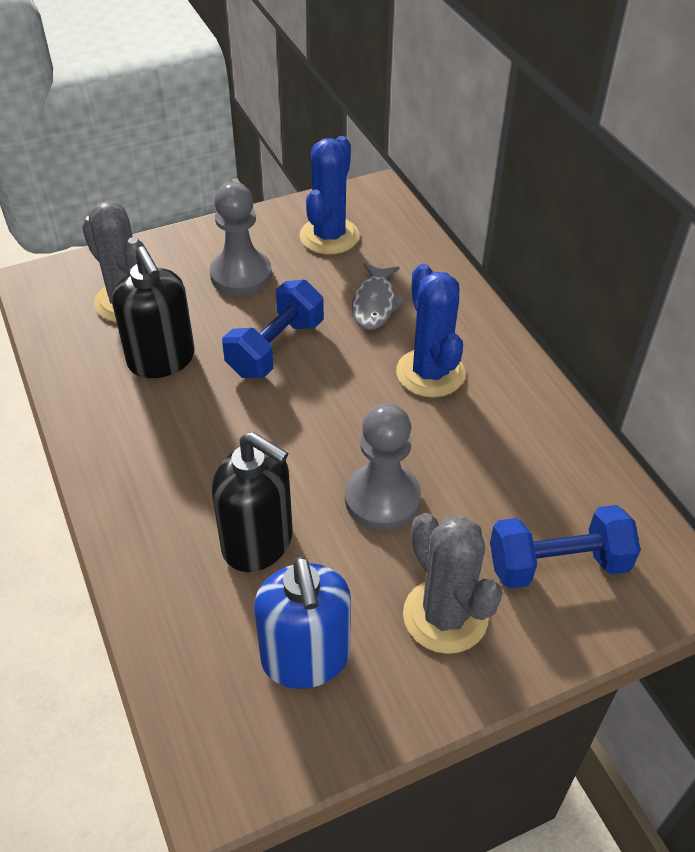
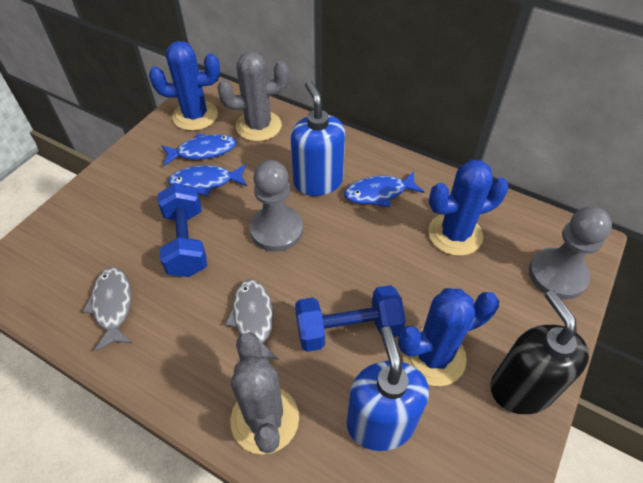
black soap dispenser: [112,246,194,378] [212,432,293,572] = 2 -> [490,290,589,414] = 1
blue cactus: [300,136,359,254] [396,263,465,398] = 2 -> [149,41,220,131] [398,288,499,386] [428,160,509,256] = 3
blue fish: none = 0 -> [161,133,237,166] [168,164,247,197] [344,171,424,207] = 3
blue soap dispenser: [254,556,351,689] = 1 -> [291,81,345,196] [347,326,429,451] = 2
grey fish: [352,263,405,330] = 1 -> [82,267,132,352] [225,279,279,360] = 2

